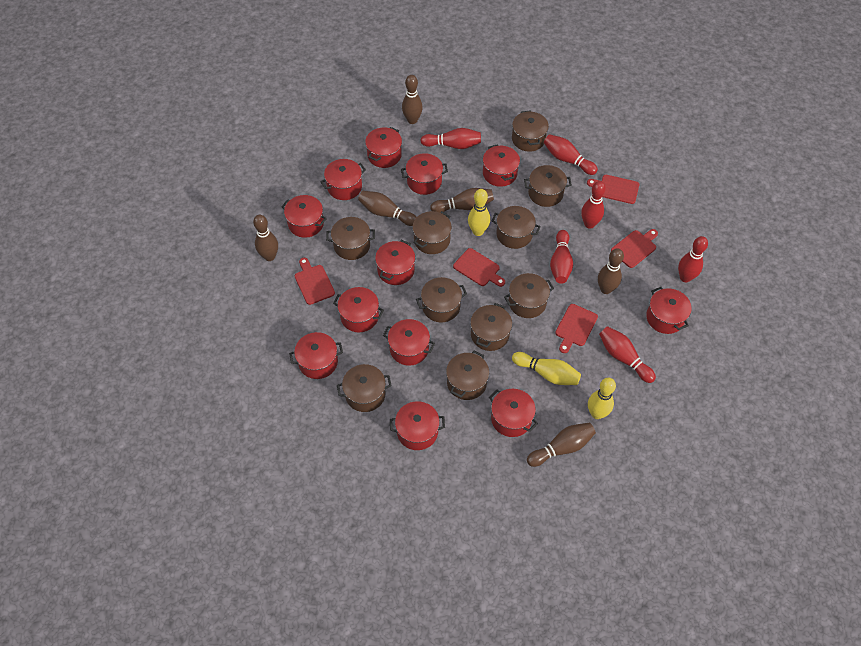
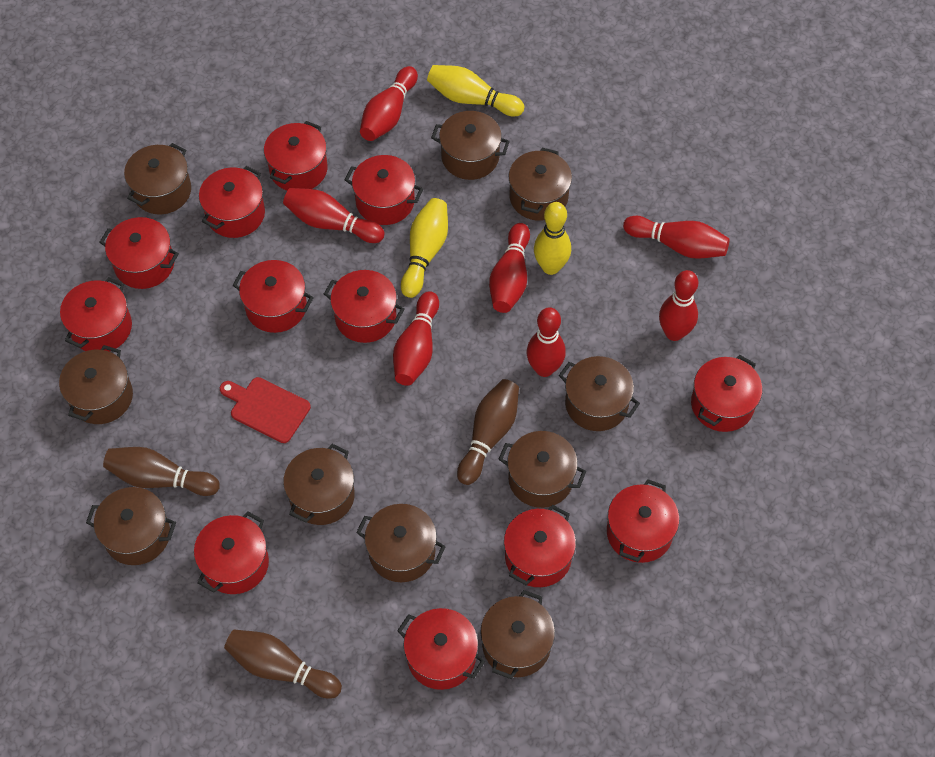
brown bowling pin: [253,215,278,261] [358,191,417,226] [402,75,423,124] [430,188,494,212] [527,423,596,467] [598,248,624,294] = 6 -> [103,447,220,496] [224,629,342,699] [457,379,519,485] = 3
red bowling pin: [420,128,481,149] [544,134,598,175] [550,230,573,284] [581,181,606,229] [599,326,656,383] [678,236,708,282] = 6 -> [283,188,384,243] [360,66,418,141] [393,291,439,386] [489,223,530,313] [527,307,566,377] [623,216,730,259] [659,270,698,341] = 7
red cutting board: [295,258,335,305] [453,248,505,287] [555,304,598,353] [587,175,639,204] [611,229,658,268] = 5 -> [220,377,311,443] = 1

